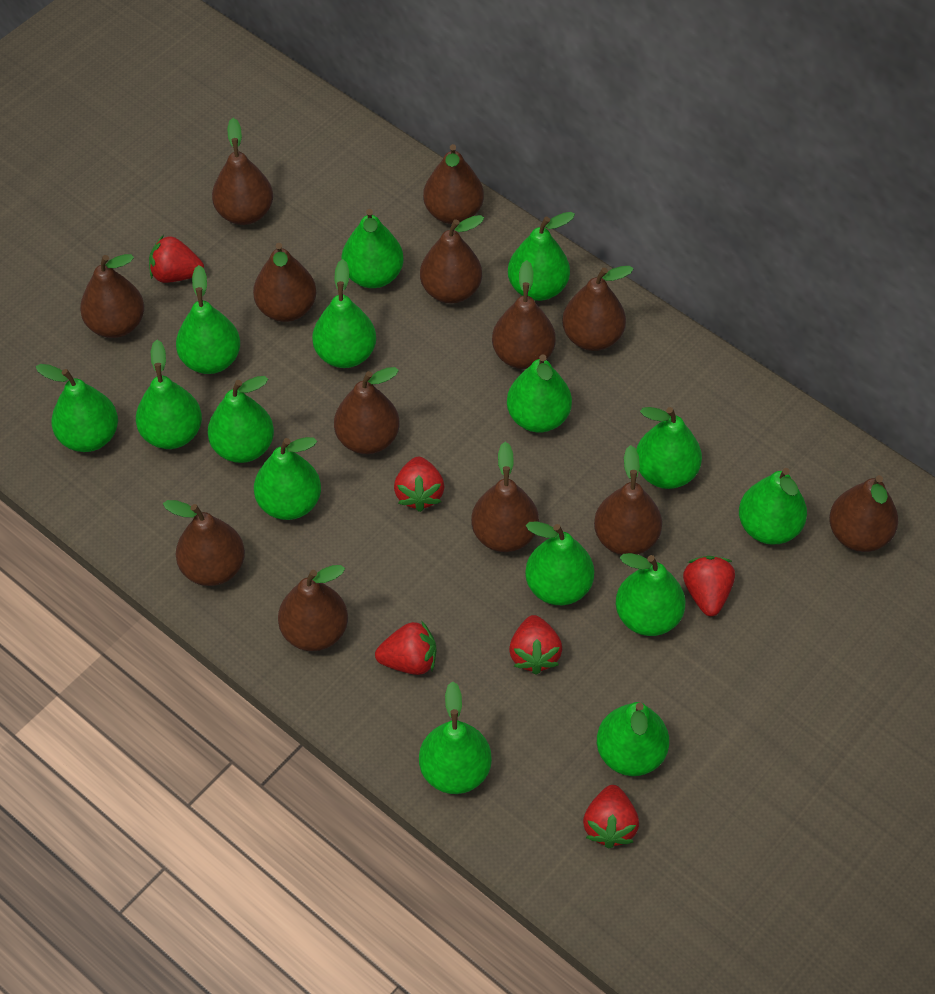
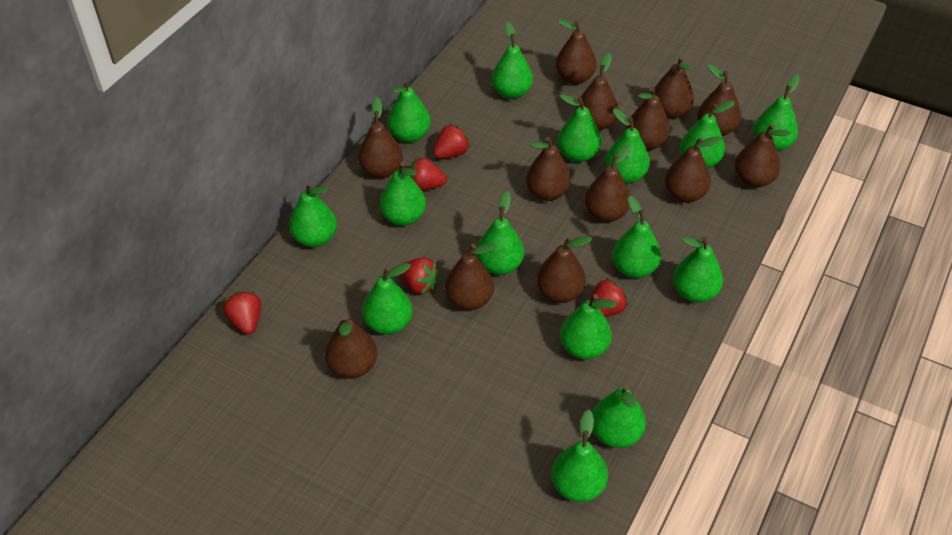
red strawberry: [149,235,204,283] [375,621,436,675] [394,457,444,512] [509,615,562,674] [583,785,639,849] [683,556,735,616] = 6 -> [223,291,261,335] [400,258,440,295] [409,157,447,191] [433,123,470,159] [589,277,628,317] = 5

